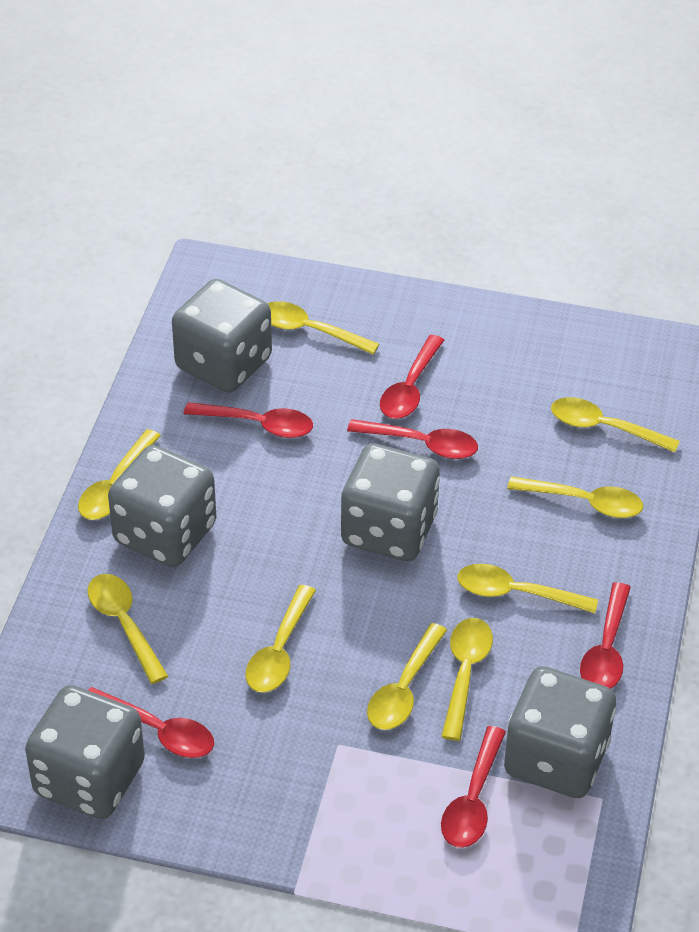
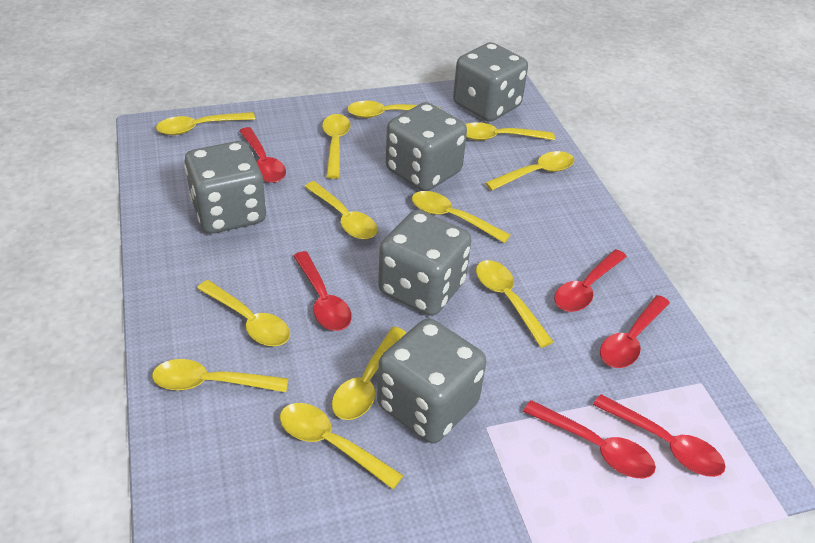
yellow spoon: [78,429,161,520] [88,574,168,684] [246,585,316,693] [267,301,380,355] [367,623,447,730] [441,618,493,741] [457,564,598,614] [507,476,643,518] [551,397,680,453] = 9 -> [152,359,289,392] [156,112,255,135] [197,280,290,346] [280,403,404,489] [304,181,377,239] [322,114,351,179] [332,327,406,420] [347,101,440,118] [412,191,511,243] [466,122,555,141] [476,260,554,348] [485,151,574,191] = 12

